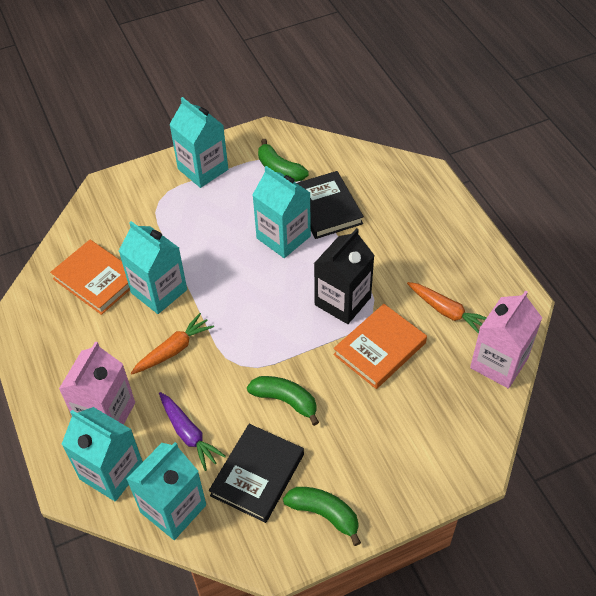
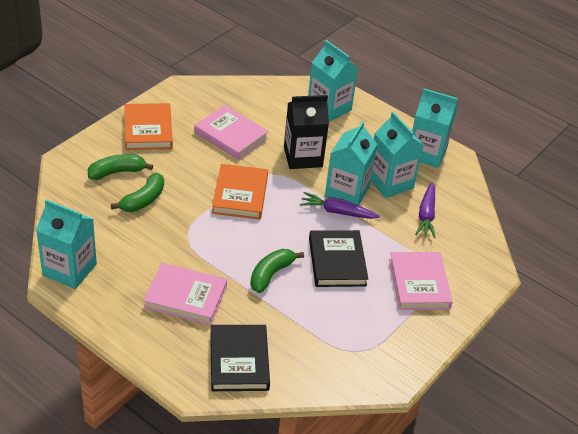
orange carrot: [131,313,214,375] [407,282,486,334] = 2 -> none = 0
pink book: none = 0 -> [143,263,227,325] [194,105,269,160] [389,252,453,310] = 3
pink carton: [59,341,135,425] [470,290,542,389] = 2 -> none = 0
purple carrot: [159,392,226,471] = 1 -> [300,192,380,219] [415,182,436,238] = 2

